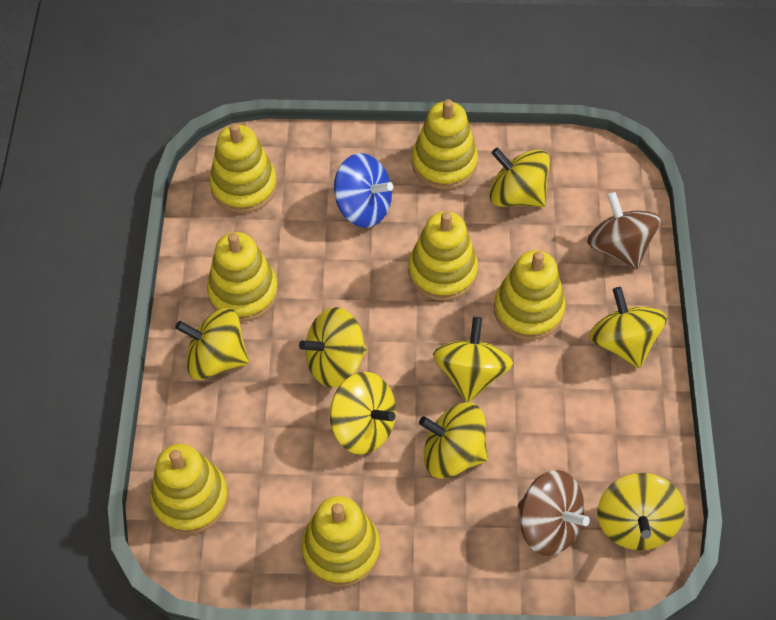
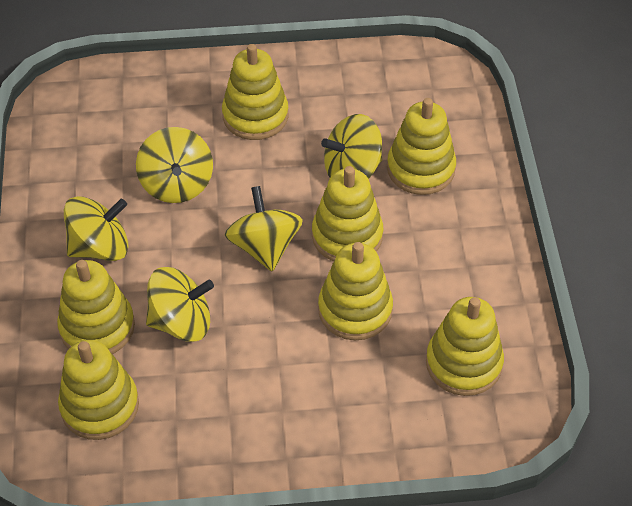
blue spinning top: [334,153,393,228] = 1 -> none = 0
brown spinning top: [518,470,590,556] [587,192,661,270] = 2 -> none = 0
yellow spinning top: [175,308,249,380] [299,307,367,388] [330,372,396,455] [419,403,488,479] [433,317,513,403] [489,148,550,207] [589,287,667,369] [598,473,685,550] = 8 -> [64,196,129,261] [136,127,213,203] [146,267,214,342] [225,186,303,271] [321,114,382,179] = 5

